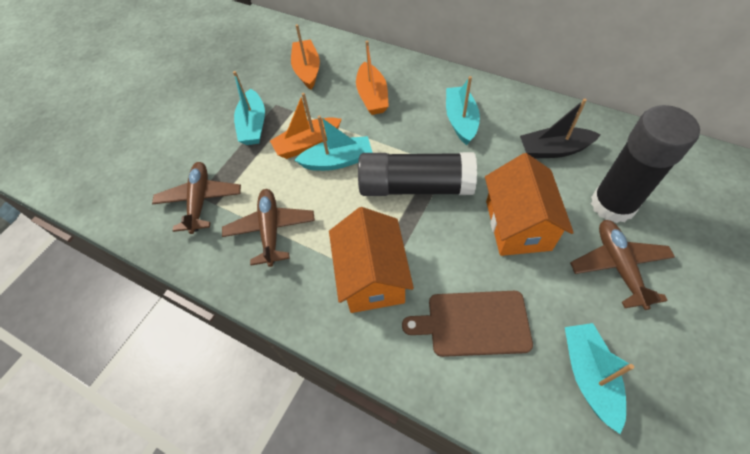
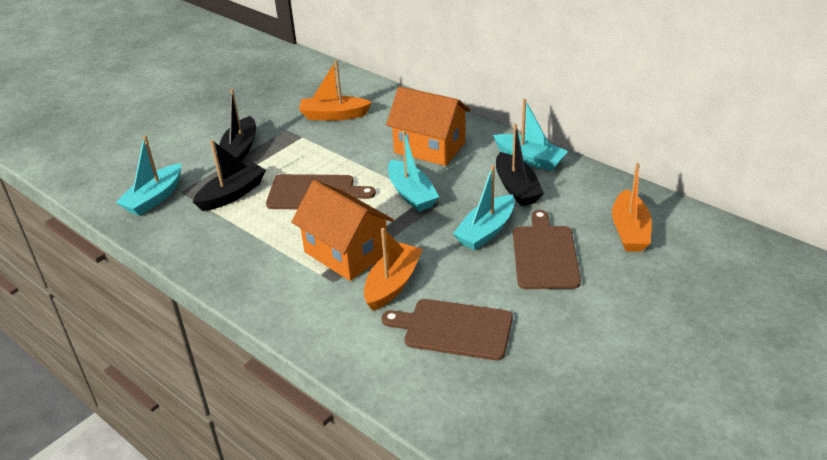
black boat: [520,99,601,158] = 1 -> [193,140,266,211] [217,89,256,162] [496,124,544,206] = 3
black glue stick: [358,152,477,196] [591,105,700,223] = 2 -> none = 0
brown cutting board: [402,291,533,357] = 1 -> [266,174,376,209] [381,299,513,360] [513,210,581,289] = 3
brown plane: [152,162,241,234] [222,189,315,267] [570,220,675,310] = 3 -> none = 0

